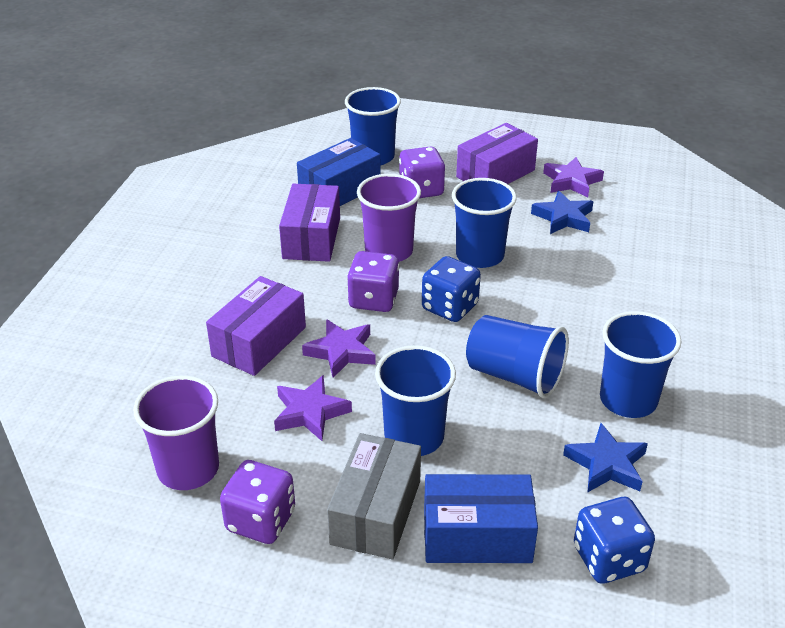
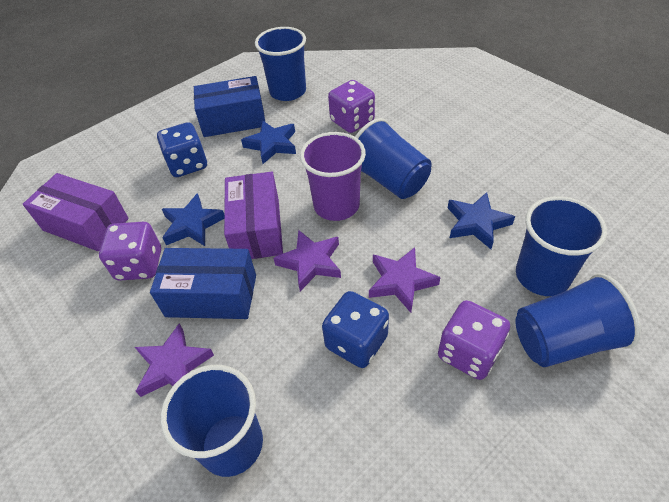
blue star: [531,191,594,234] [563,423,648,493] = 2 -> [162,193,224,246] [241,120,296,164] [448,192,515,249] = 3
grey box: [327,433,421,559] = 1 -> none = 0
purple box: [206,276,306,376] [279,184,340,262] [456,123,538,184] = 3 -> [23,173,129,251] [224,172,283,259] = 2
purple cup: [133,375,219,490] [357,174,421,262] = 2 -> [300,132,366,221] = 1

